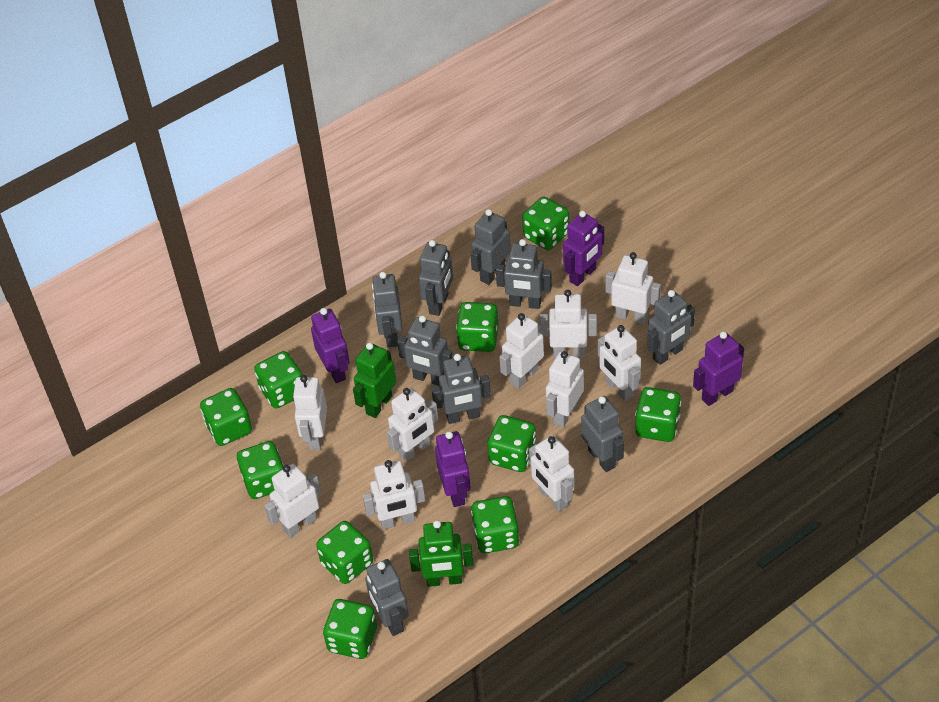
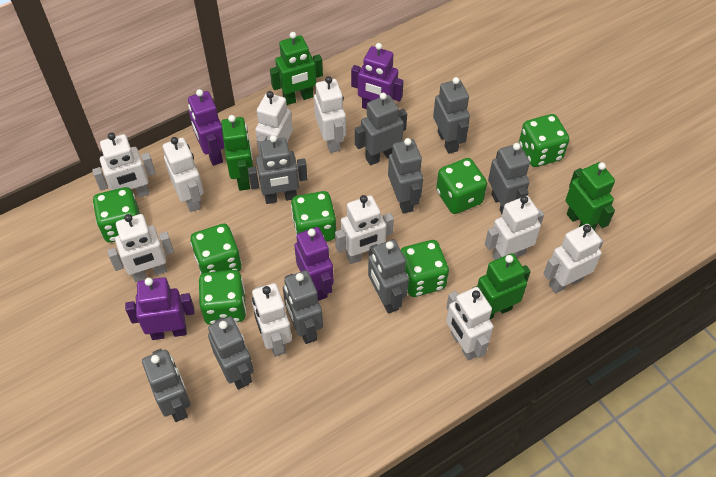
green dice: [200,388,252,446] [237,441,284,499] [254,351,302,409] [316,521,373,584] [323,599,377,659] [456,302,499,352] [471,496,519,553] [487,415,536,472] [522,196,569,250] [635,387,681,442] = 10 -> [93,187,140,242] [191,224,242,274] [199,270,246,325] [291,191,336,241] [401,240,449,297] [436,158,487,214] [519,114,569,167] = 7
green robot: [353,342,396,418] [409,520,473,587] = 2 -> [221,115,253,191] [270,32,323,105] [473,253,531,319] [565,162,615,231] = 4

